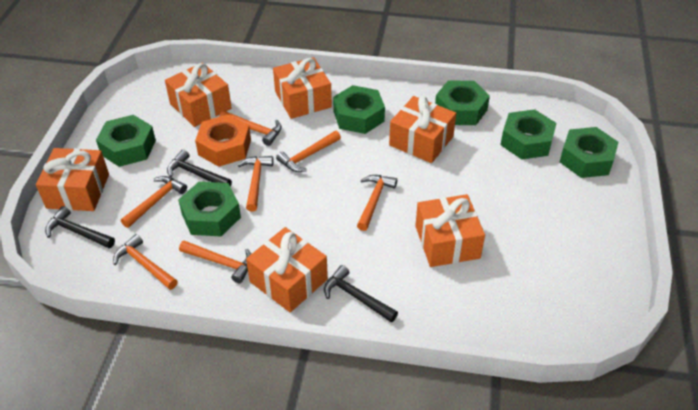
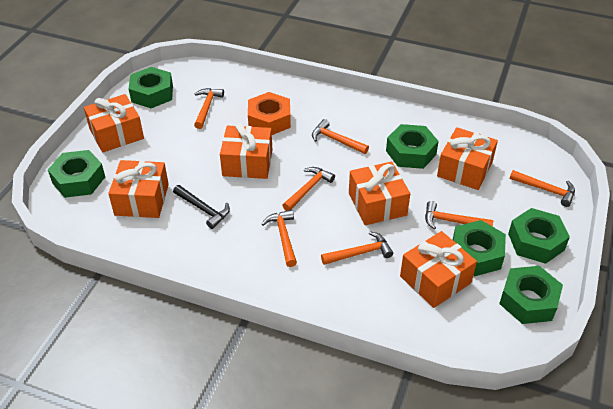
black hammer: [45,206,115,248] [167,150,232,186] [324,265,398,322] = 3 -> [173,185,230,229] = 1

